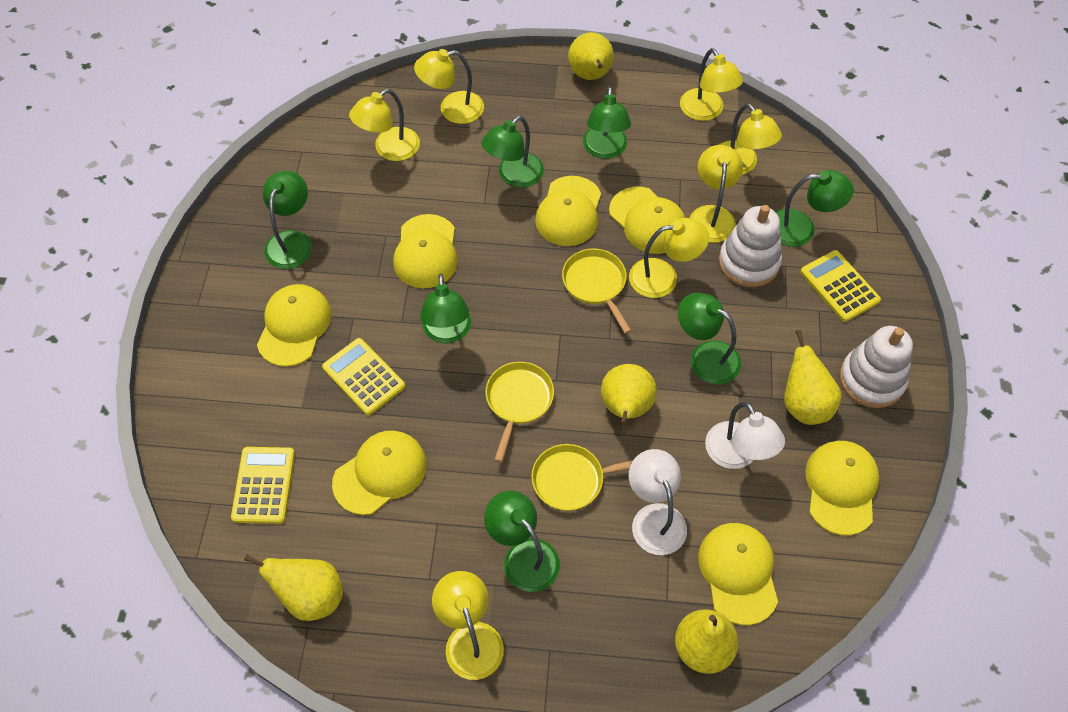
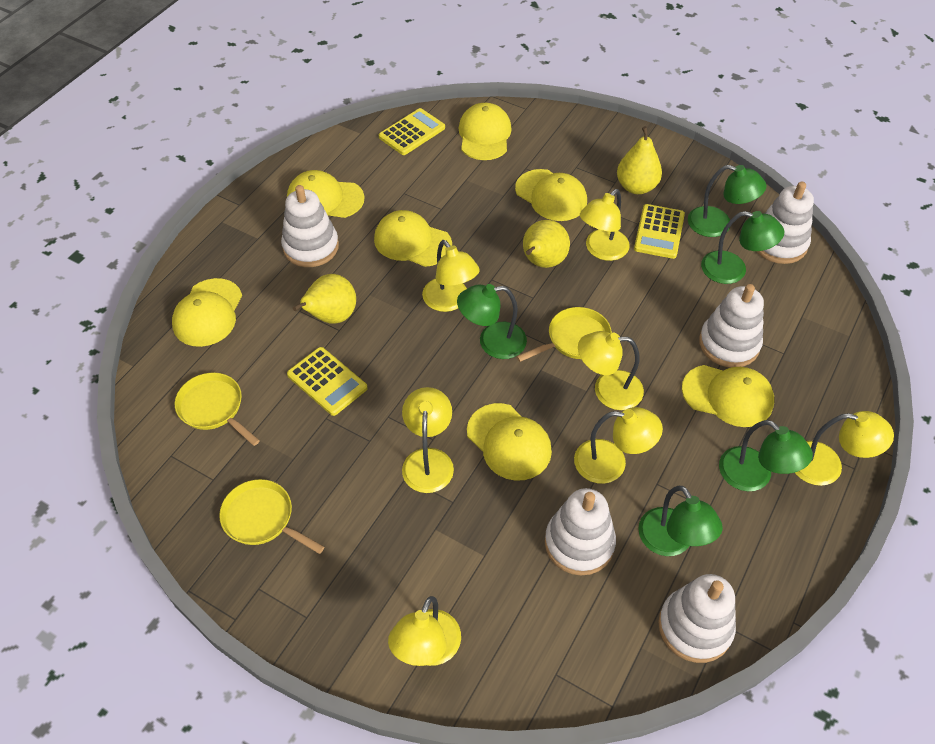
green lamp: [263,171,312,269] [420,274,471,343] [481,116,544,188] [484,491,560,592] [583,86,631,159] [678,293,741,384] [776,170,854,247] = 7 -> [457,284,527,359] [638,486,723,556] [688,165,767,237] [701,211,784,284] [719,420,813,491] = 5
white lamp: [629,449,687,555] [705,402,785,469] = 2 -> none = 0
white stacking toy: [719,205,782,287] [840,326,913,408] = 2 -> [281,185,339,267] [545,488,616,576] [658,574,736,663] [699,284,764,367] [756,181,814,264] = 5
yellow pear: [244,555,343,621] [568,32,614,80] [601,364,657,425] [675,609,739,674] [784,330,842,425] = 5 -> [293,274,356,324] [523,220,570,268] [617,126,662,194] = 3

